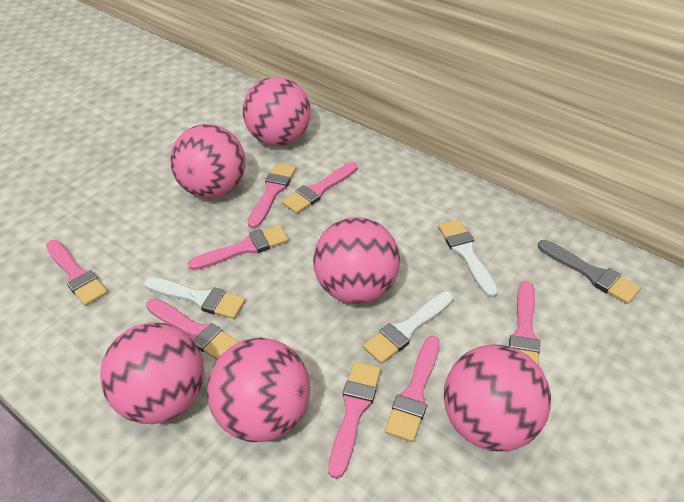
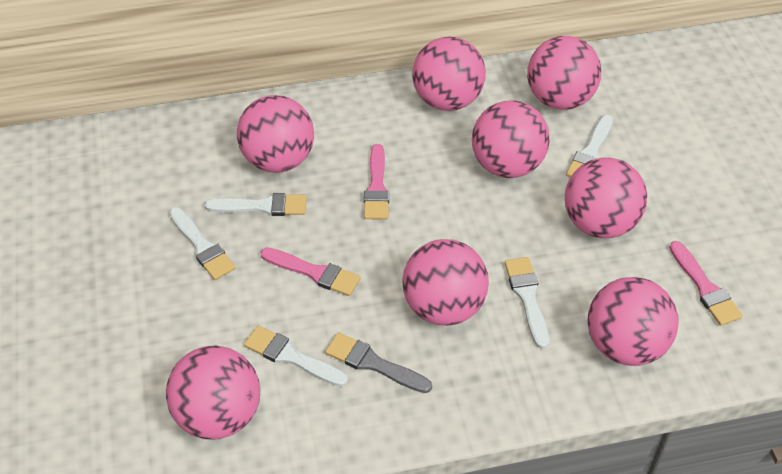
pink ball: [100,323,204,424] [170,124,246,199] [207,337,310,442] [243,77,311,146] [313,217,400,304] [444,344,551,452] = 6 -> [166,345,260,439] [237,95,314,173] [402,239,489,326] [412,37,486,111] [472,100,550,178] [527,36,602,110] [565,157,647,238] [588,277,679,366] = 8
pink brush: [46,240,108,306] [146,298,239,359] [188,224,289,270] [248,163,296,229] [282,162,358,214] [328,361,381,479] [385,336,440,442] [509,281,540,366] = 8 -> [260,247,361,296] [364,144,389,219] [669,241,743,326] = 3
white brush: [144,277,246,319] [363,291,454,364] [438,219,498,298] = 3 -> [169,207,236,280] [205,193,307,216] [244,326,348,387] [505,257,549,349] [566,115,613,177] = 5

